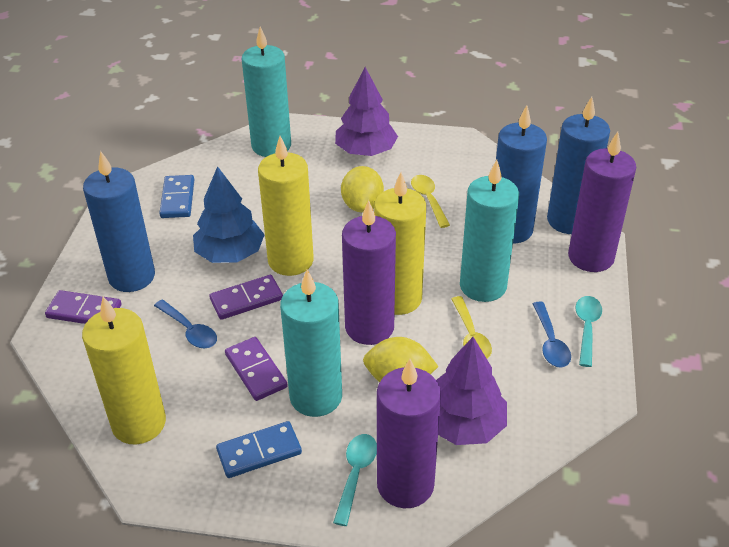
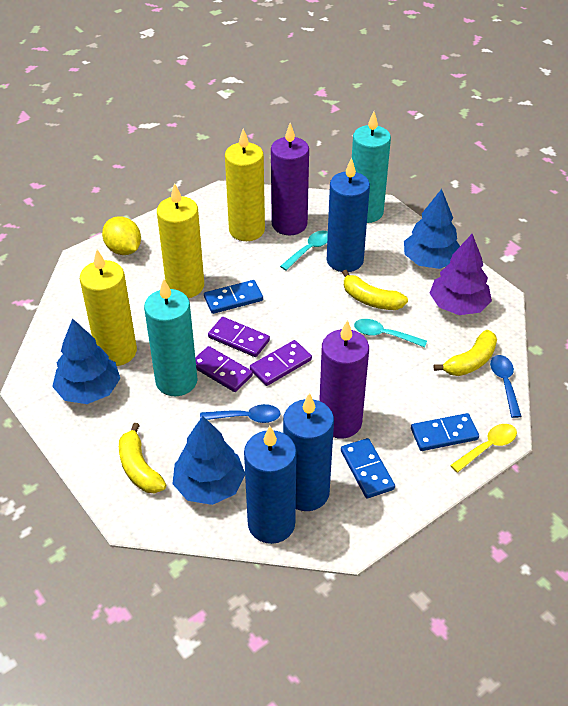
blue domino: [159,175,194,218] [216,421,302,478] = 2 -> [204,280,263,314] [341,438,395,498] [411,413,479,451] = 3
blue tree: [193,166,265,263] = 1 -> [52,318,120,404] [172,416,245,505] [404,189,460,269] = 3
purple candle: [342,200,396,345] [377,359,441,508] [568,132,636,272] = 3 -> [271,123,309,235] [319,320,369,439] = 2
purple tree: [335,67,398,156] [436,337,507,445] = 2 -> [430,234,492,315] = 1
turquoise candle: [242,27,291,157] [280,269,342,417] [460,160,519,302] = 3 -> [144,279,198,396] [352,112,391,223] = 2
yellow banana: none = 0 -> [119,423,166,493] [342,270,408,310] [434,330,497,376] = 3
yellow lemon: [341,166,384,212] [363,337,439,382] = 2 -> [102,216,141,255] = 1
yellow spoon: [411,175,450,228] [451,296,492,359] = 2 -> [450,424,517,473] = 1

